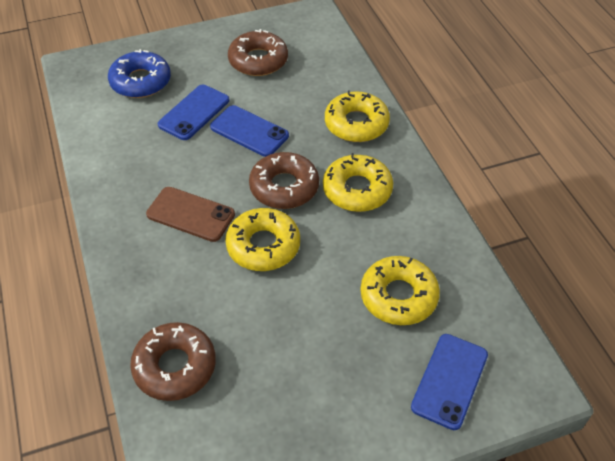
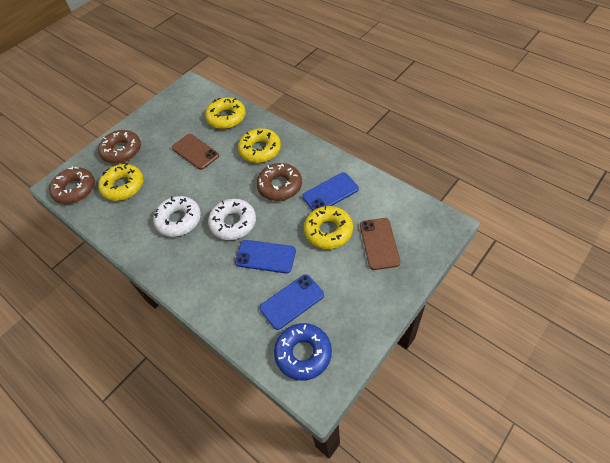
brown phone: [146,187,235,242] = 1 -> [172,134,219,170] [360,218,400,270] = 2
white donut: none = 0 -> [153,196,201,237] [208,199,256,240] = 2

